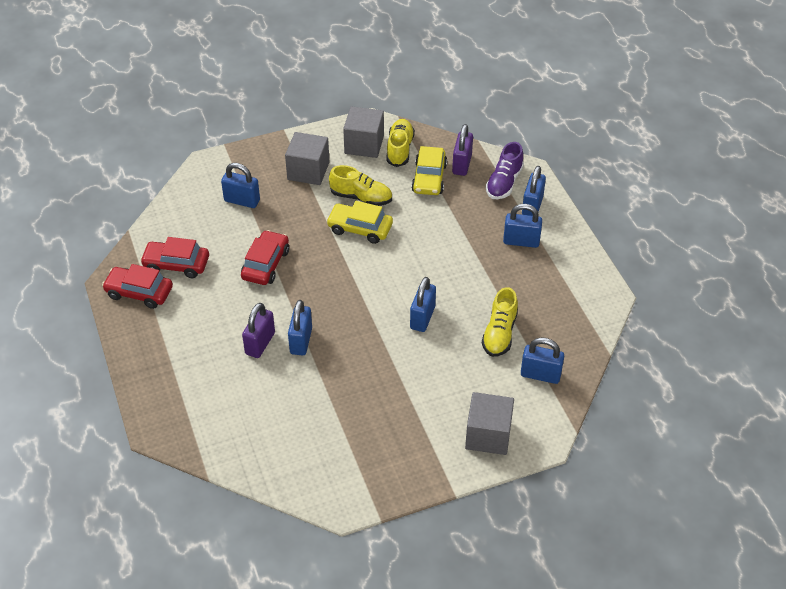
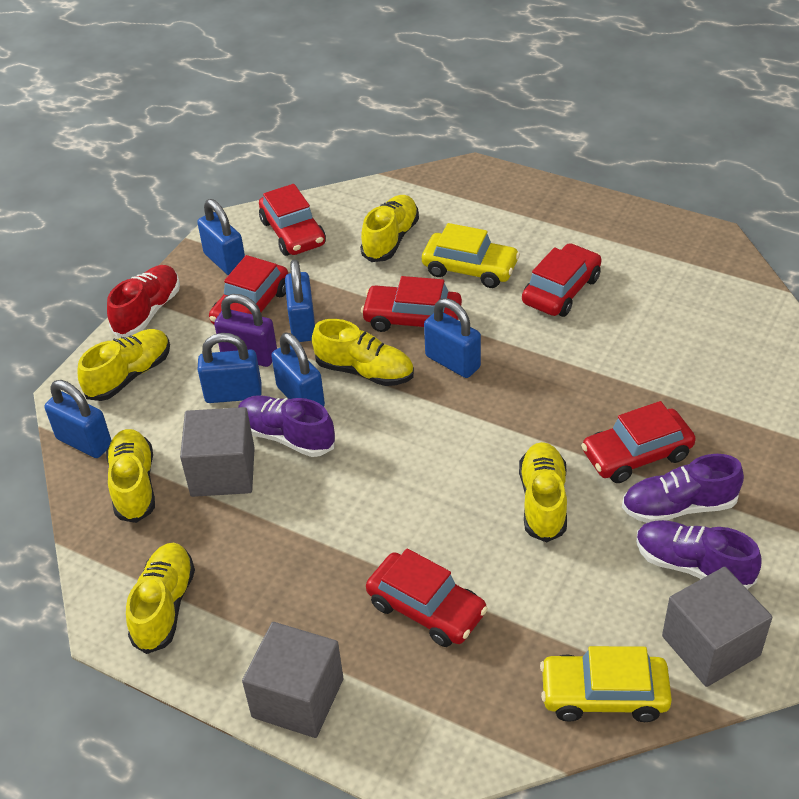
purple padlock: [242,303,275,358] [452,124,473,176] = 2 -> [214,294,277,367] = 1
purple shoe: [486,142,524,199] = 1 -> [238,395,335,457] [622,454,744,523] [636,520,762,589] = 3
red car: [102,264,173,309] [140,237,209,278] [241,230,289,285] = 3 -> [209,255,288,324] [259,184,326,256] [361,276,462,332] [366,548,488,647] [522,243,601,317] [581,401,696,483] = 6
red shoe: none = 0 -> [107,265,180,338] = 1
yellow shoe: [329,165,392,206] [386,119,415,167] [482,287,518,357] = 3 -> [77,329,170,401] [106,429,155,523] [126,542,195,654] [312,319,414,386] [360,195,419,262] [519,442,567,542] = 6

